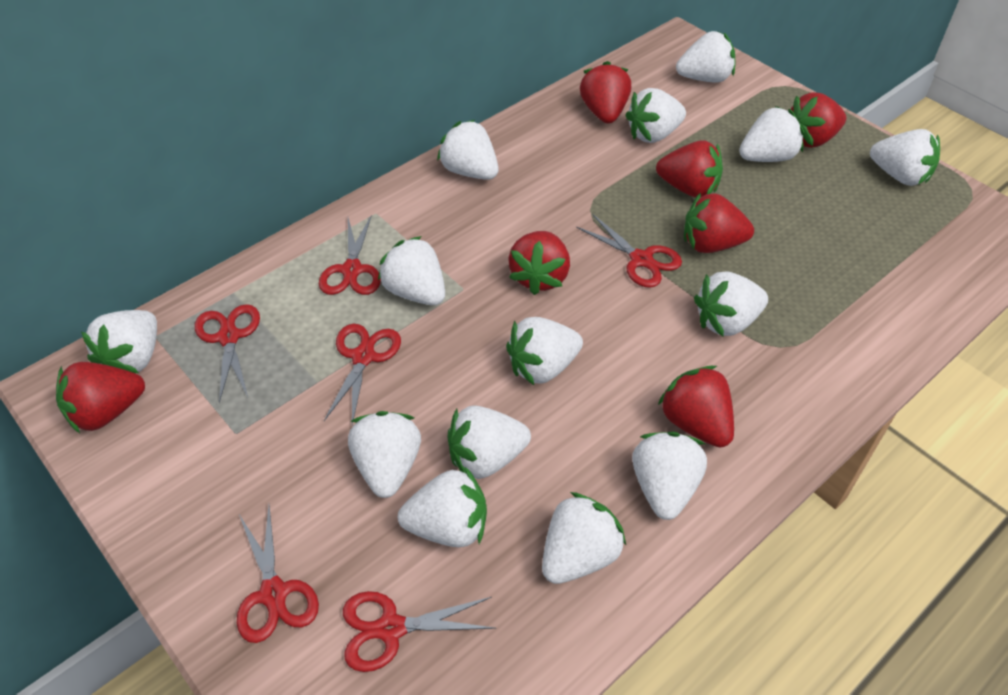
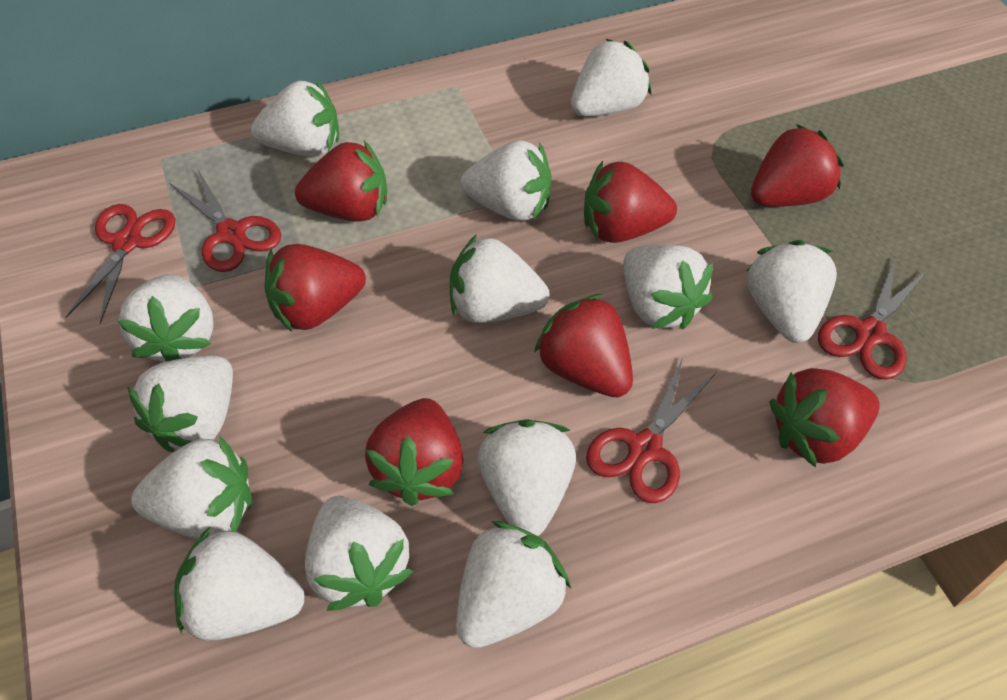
red scissors: [195,304,260,403] [237,506,319,643] [319,214,381,295] [324,324,401,425] [343,591,496,672] [576,214,682,288] = 6 -> [66,204,175,324] [169,168,281,272] [586,358,717,503] [818,258,927,380] = 4
white strawberry: [81,310,157,373] [348,411,421,498] [378,236,445,305] [398,467,487,547] [437,120,498,180] [448,405,531,479] [506,317,583,385] [542,492,626,584] [625,88,686,143] [632,432,707,520] [676,31,735,83] [694,271,768,337] [739,106,804,162] [870,129,940,186] = 14 -> [118,274,213,362] [127,356,233,452] [131,435,252,539] [174,526,305,641] [251,80,339,157] [305,496,413,611] [450,234,550,323] [456,521,571,648] [461,140,552,221] [477,419,576,536] [571,39,651,116] [623,245,713,330] [747,240,837,343] = 13

